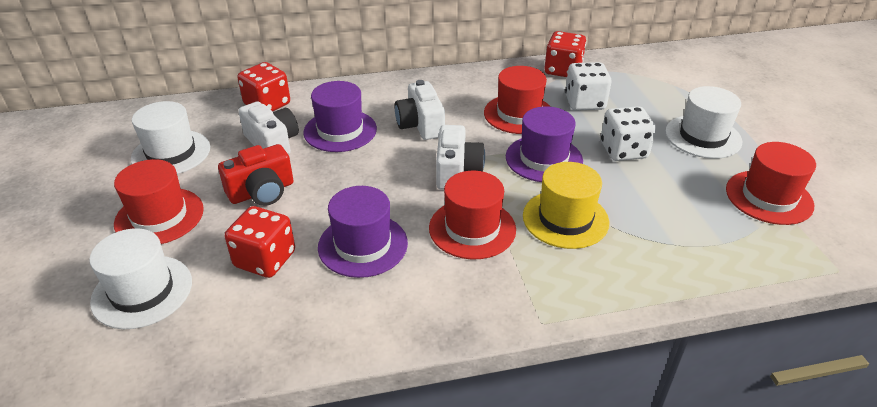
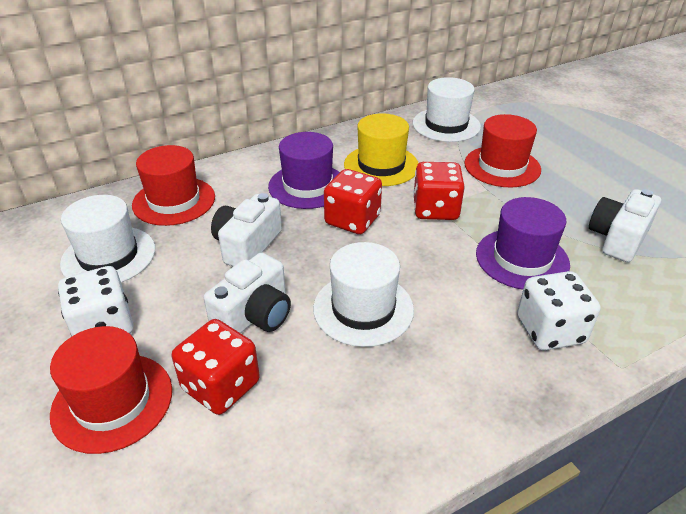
purple hat: [303,81,377,152] [318,186,408,278] [506,106,583,182] = 3 -> [268,132,340,209] [476,197,570,289] = 2
red camera: [218,144,294,206] = 1 -> none = 0
red hat: [114,159,204,244] [429,171,516,260] [484,66,551,134] [726,142,816,225] = 4 -> [50,326,172,454] [132,145,215,226] [464,114,541,187] = 3

